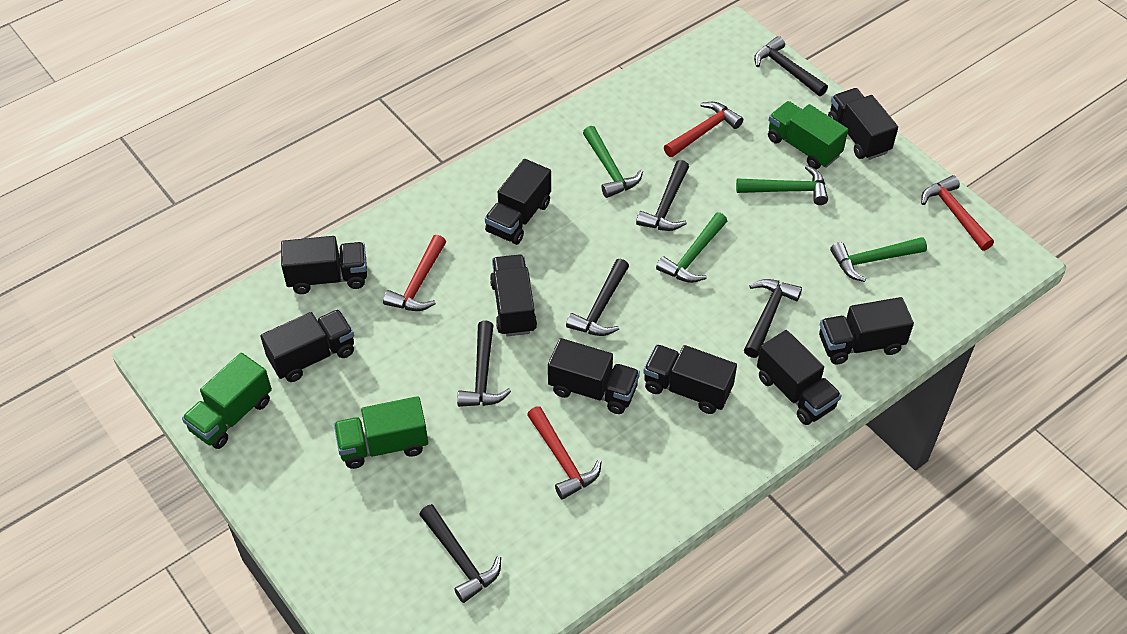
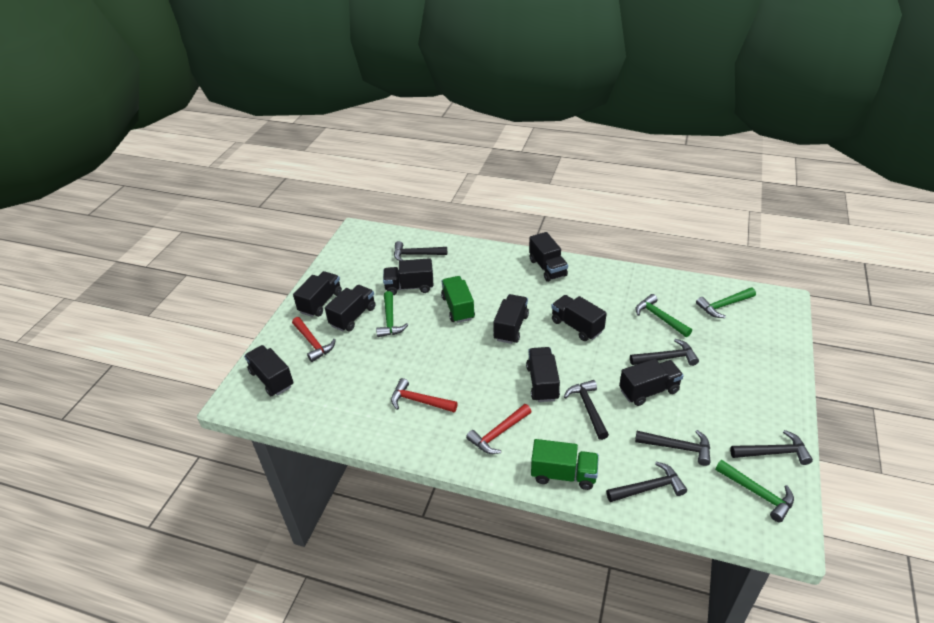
green truck: [182,353,272,449] [334,396,428,469] [768,101,848,169] = 3 -> [441,276,475,323] [531,439,599,490] = 2
red hammer: [383,235,446,311] [527,406,602,500] [664,102,743,157] [921,175,994,251] = 4 -> [292,317,336,362] [391,378,458,412] [466,404,532,454] = 3

